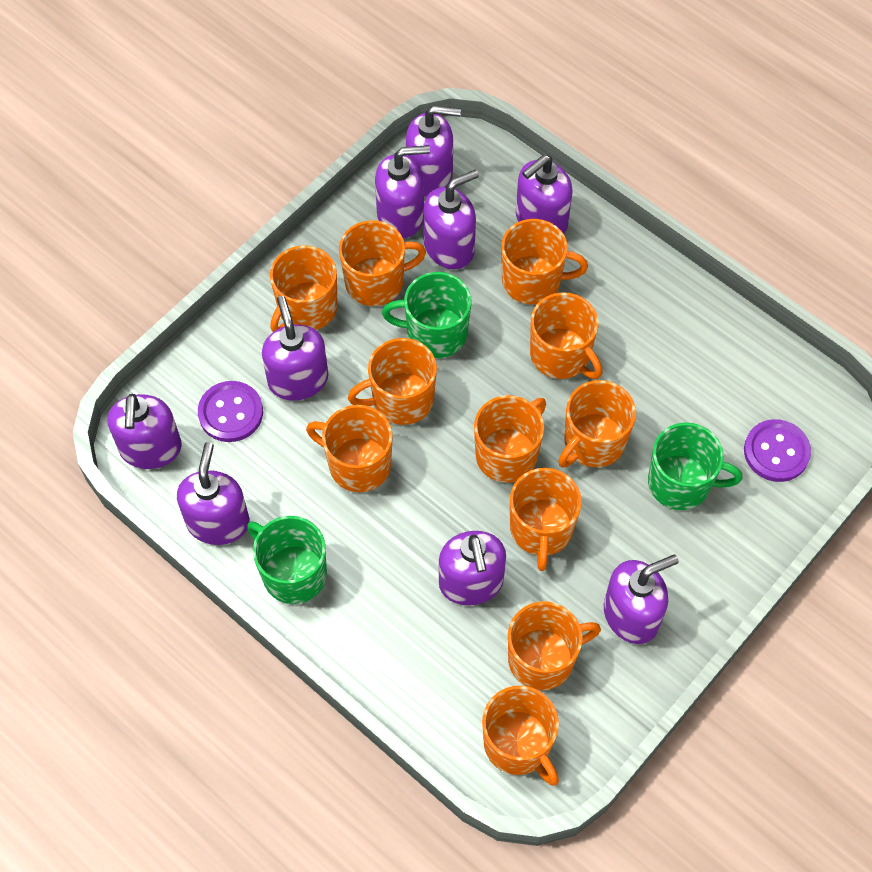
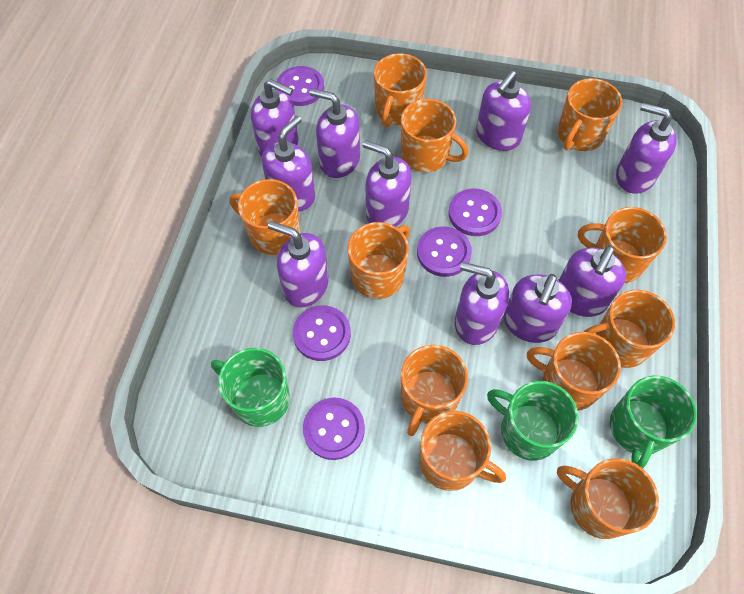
purple button: [198,381,263,442] [744,419,811,482] = 2 -> [277,66,324,106] [293,305,351,361] [303,397,365,460] [417,226,472,277] [448,189,502,236] = 5
purple soap dispenser: [107,394,182,469] [177,442,250,545] [262,296,328,401] [375,145,430,238] [406,105,461,197] [423,169,479,269] [439,531,506,605] [516,155,573,234] [604,555,679,644] = 9 -> [251,79,298,157] [262,116,315,211] [268,221,328,307] [309,88,360,178] [362,140,411,227] [455,262,509,345] [476,71,531,151] [504,274,572,343] [558,246,626,317] [616,103,677,194] = 10

